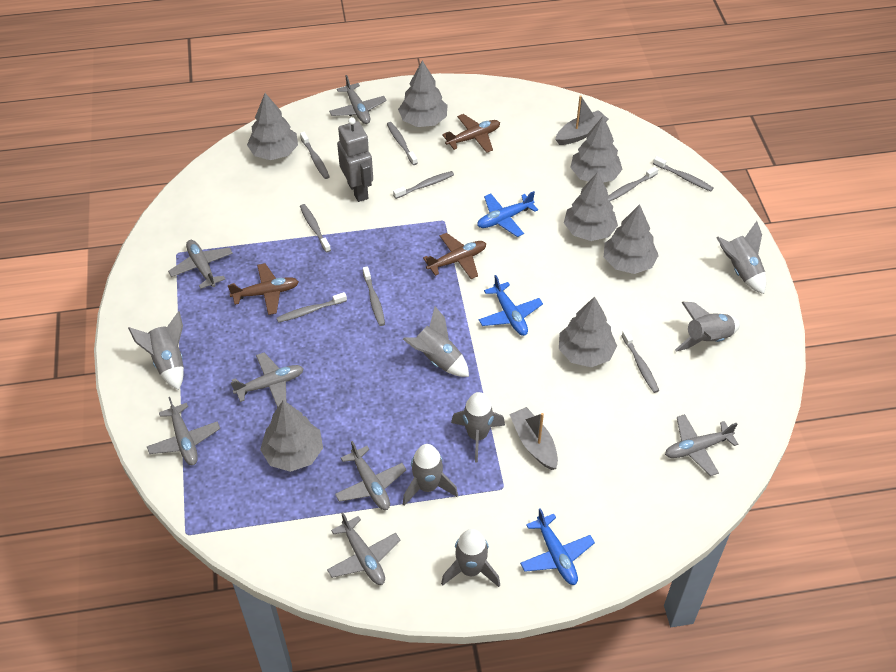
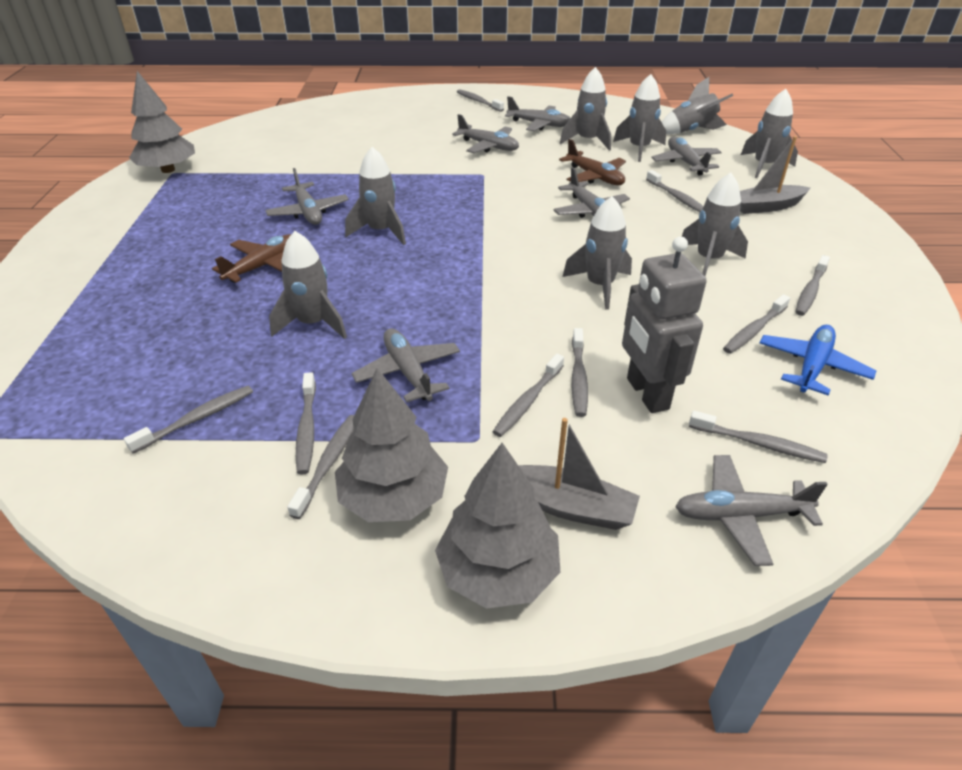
blue plane: [477,191,538,237] [479,275,543,336] [520,508,595,585] = 3 -> [760,325,876,395] = 1
brown plane: [228,263,299,315] [423,233,486,279] [442,114,500,153] = 3 -> [212,234,291,283] [559,139,626,185] = 2
grey rocket: [128,311,184,390] [403,306,469,377] [403,444,458,506] [441,529,500,587] [451,392,505,463] [675,302,740,351] [717,221,766,294] = 7 -> [269,231,347,339] [345,147,406,245] [560,67,611,151] [563,196,632,310] [613,74,666,162] [662,77,733,134] [682,173,748,276] [741,89,798,178] = 8
grey toothbrush: [277,292,347,323] [300,132,330,179] [300,204,331,253] [363,266,385,326] [387,122,417,165] [393,171,454,199] [608,166,658,201] [622,330,659,393] [653,156,713,191] = 9 -> [124,386,253,453] [287,415,354,519] [296,372,316,475] [457,89,504,112] [492,354,564,437] [572,328,588,417] [646,170,704,212] [689,410,828,463] [723,294,790,354] [795,255,830,316] = 10
grey tree: [247,93,298,160] [260,400,323,472] [398,61,447,127] [559,296,617,367] [564,172,618,241] [570,116,622,183] [604,204,659,274] = 7 -> [129,71,195,173] [335,368,448,522] [435,443,560,609] = 3

